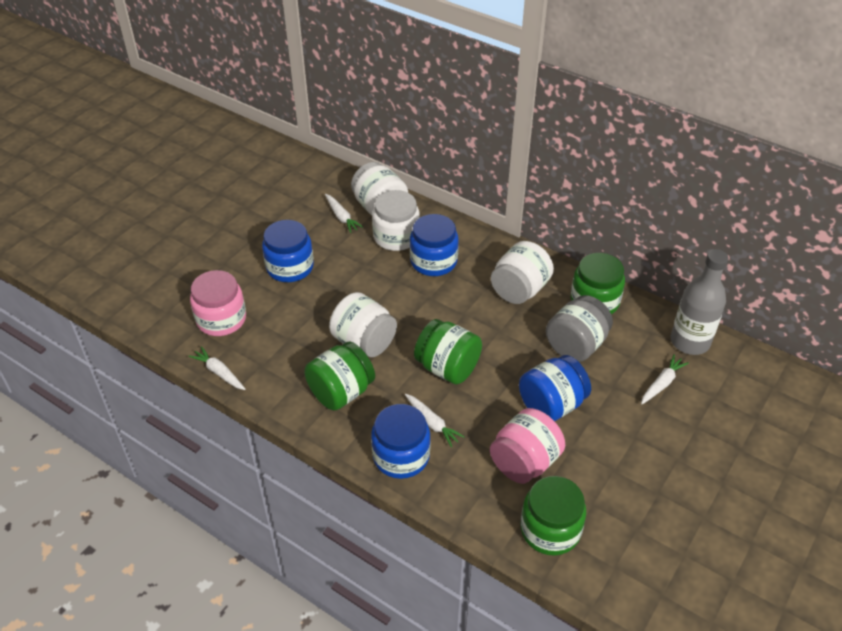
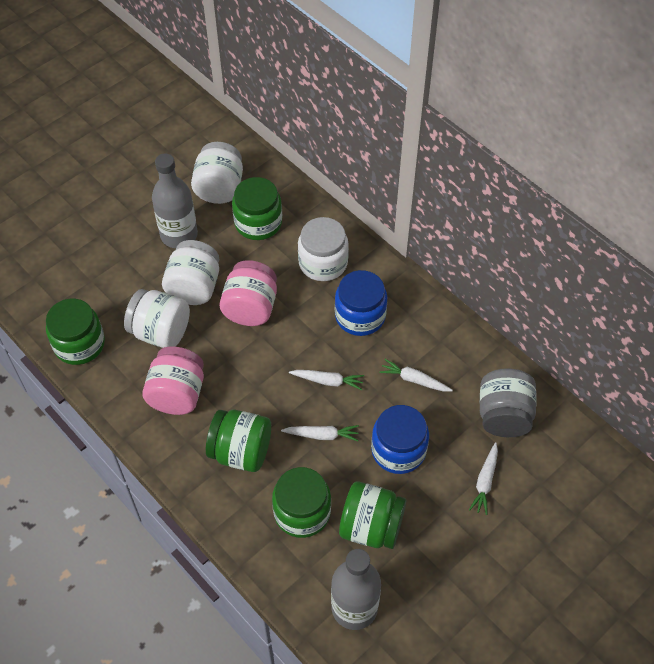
blue jar: [262,220,314,282] [371,404,431,479] [410,214,459,276] [519,355,591,421] = 4 -> [335,270,387,336] [371,405,429,474] = 2
green jar: [304,341,375,411] [414,319,482,385] [521,476,586,555] [571,253,625,314] = 4 -> [46,299,105,365] [206,410,271,472] [232,177,282,240] [272,467,331,538] [339,482,406,549] = 5
grey bottle: [671,249,728,355] = 1 -> [152,153,198,248] [331,549,381,630] = 2

